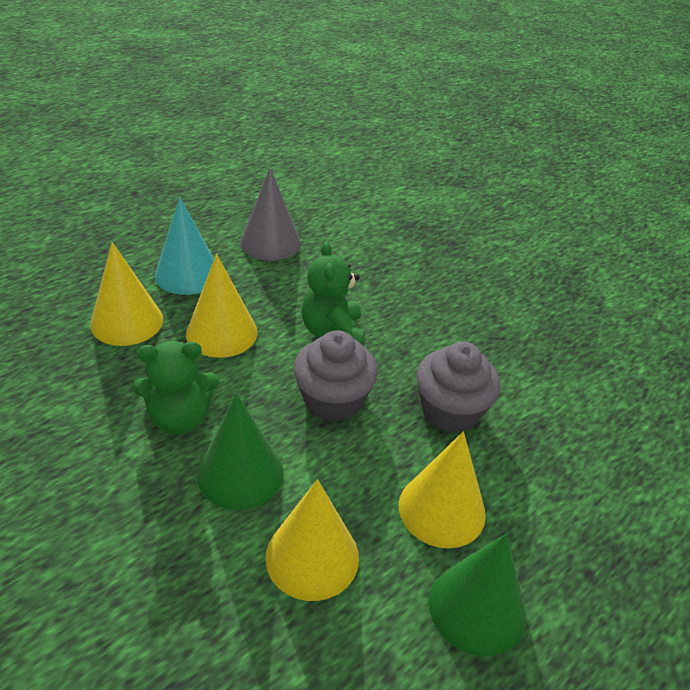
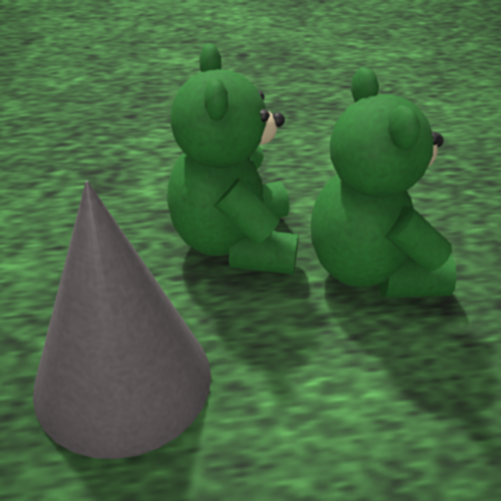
green cone: [197,393,283,510] [429,533,526,656] = 2 -> none = 0
grey cupcake: [293,330,378,422] [416,342,500,433] = 2 -> none = 0
turquoise cone: [155,197,214,295] = 1 -> none = 0
yellow cone: [90,242,163,346] [186,254,258,358] [265,479,359,601] [399,432,486,548] = 4 -> none = 0

